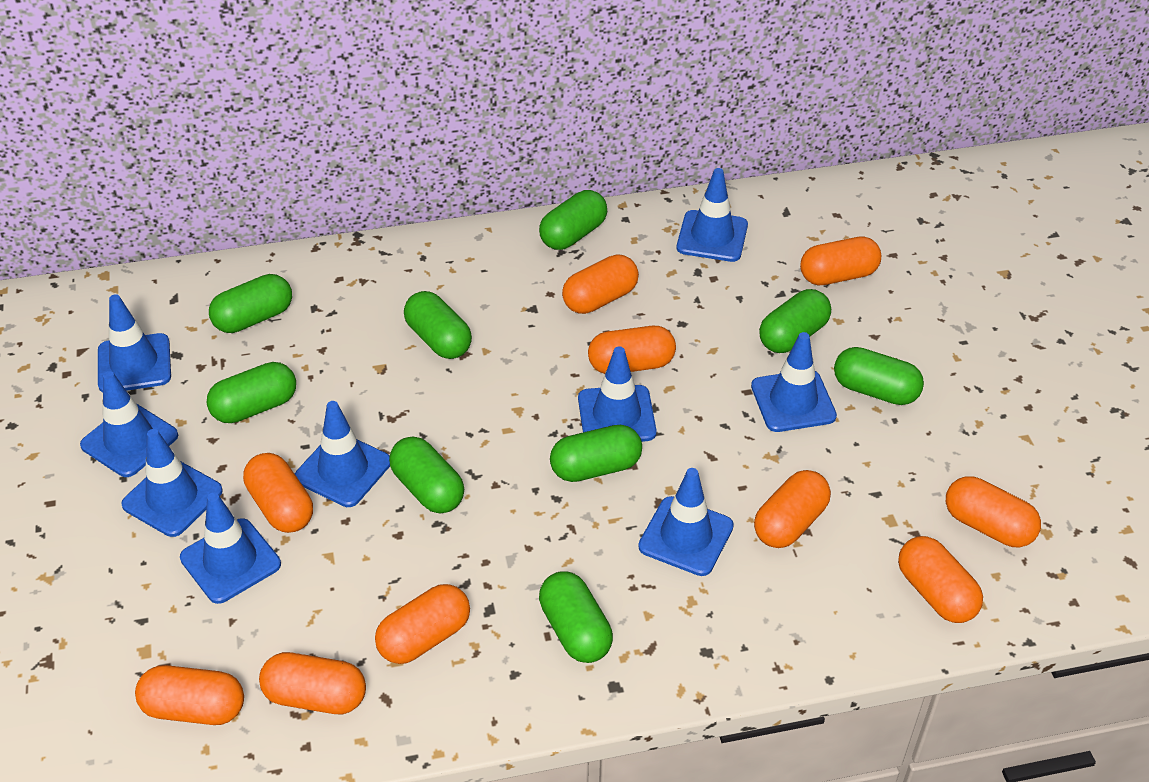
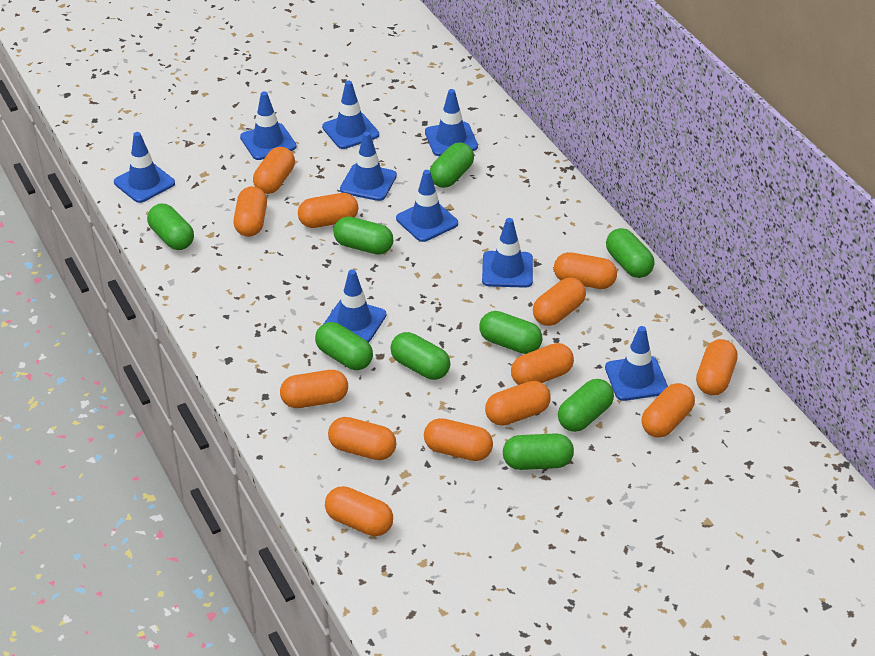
orange capsule: [135,665,244,725] [243,453,313,533] [259,652,366,714] [375,584,470,664] [562,254,639,314] [588,326,676,374] [754,470,831,548] [800,236,881,285] [898,536,983,623] [946,476,1041,547] = 10 -> [233,186,267,237] [253,147,295,194] [280,370,348,408] [298,193,358,228] [325,486,393,536] [328,417,396,460] [424,418,493,461] [485,381,551,426] [511,343,574,385] [533,278,586,326] [554,252,617,289] [641,383,695,438] [696,339,738,395] = 13

